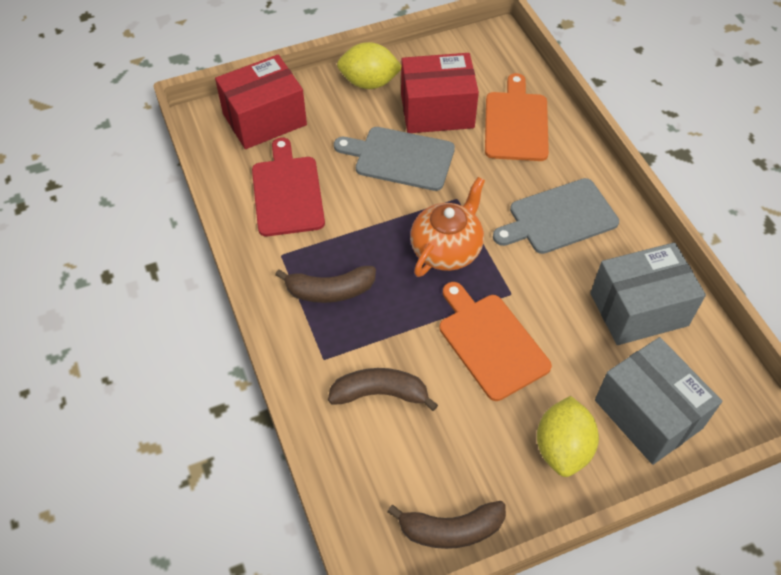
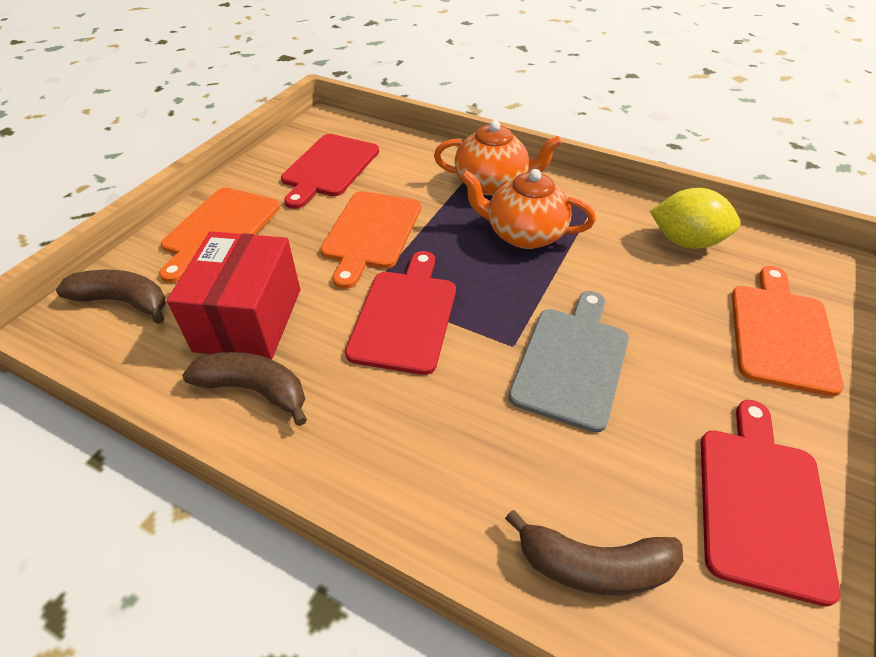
grey box: [590,242,706,345] [595,337,722,465] = 2 -> none = 0
grey cutting board: [334,127,455,191] [493,178,619,254] = 2 -> [509,291,629,433] = 1
orange cutting board: [439,282,552,401] [485,73,549,161] = 2 -> [159,188,280,283] [320,191,421,289] [732,266,844,397] = 3
orange teapot: [410,177,485,277] = 1 -> [434,120,562,196] [460,169,596,249] = 2
red box: [215,55,307,149] [401,53,479,133] = 2 -> [167,231,300,359] = 1
red cutting board: [252,138,325,236] = 1 -> [281,134,379,209] [345,251,456,375] [701,400,840,607] = 3
yellow lemon: [337,42,401,89] [537,396,599,477] = 2 -> [650,188,741,249] = 1

